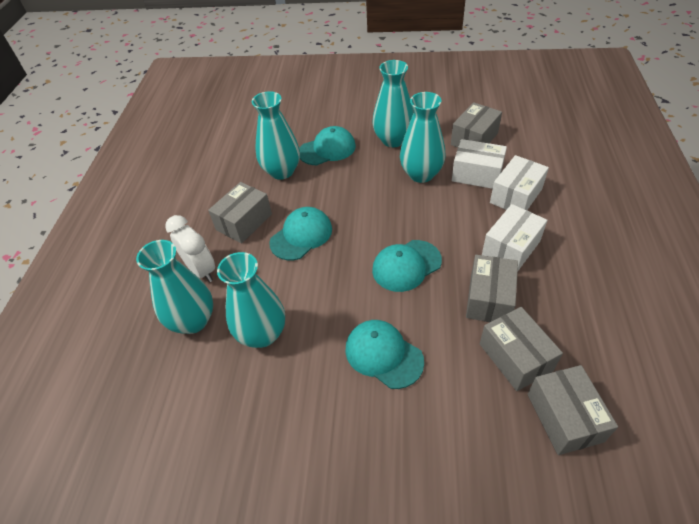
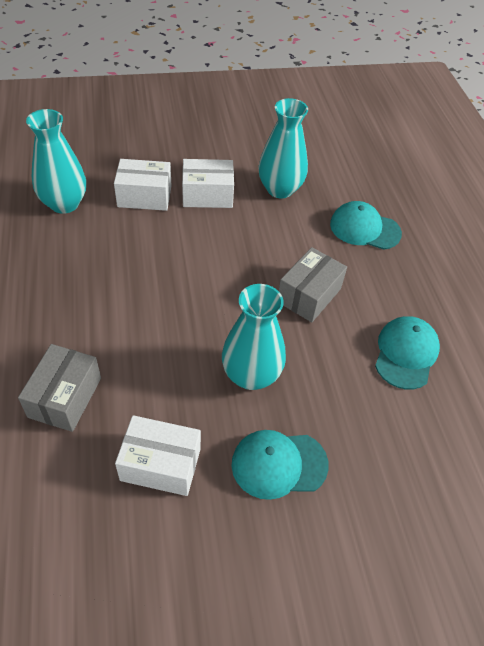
grey box: [208,182,272,244] [451,102,502,148] [466,255,518,322] [480,307,563,391] [528,365,618,455] = 5 -> [18,344,101,432] [279,247,347,323] = 2
turquoise cap: [269,207,332,260] [299,126,356,165] [345,320,424,389] [372,240,442,292] = 4 -> [231,430,329,500] [330,201,402,250] [375,316,440,390] = 3
turquoise vase: [136,240,213,334] [217,252,285,348] [252,91,300,180] [372,60,414,147] [400,92,446,183] = 5 -> [26,109,86,214] [222,284,286,390] [258,98,308,199] = 3
white clock: [165,215,215,282] = 1 -> none = 0

